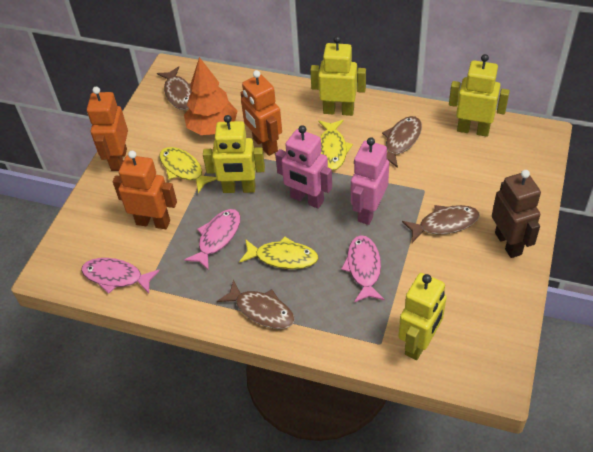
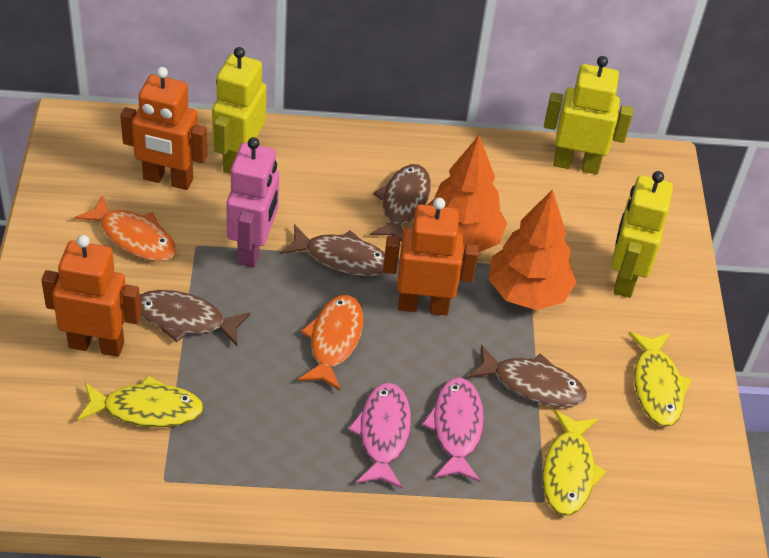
brown robot: [492,170,541,258] = 1 -> none = 0
orange fish: none = 0 -> [75,194,176,261] [298,295,363,391] = 2
orange tree: [184,57,237,135] = 1 -> [428,135,507,253] [488,189,577,310] = 2
pink fish: [81,258,160,294] [184,209,241,271] [341,235,384,302] = 3 -> [348,383,411,488] [422,377,484,482] = 2
pink robot: [275,125,332,209] [351,137,389,225] = 2 -> [226,137,279,267] = 1
yellow robot: [203,115,265,193] [310,36,366,116] [398,273,447,360] [449,54,510,137] = 4 -> [212,47,266,174] [544,56,633,174] [611,171,673,298] = 3

